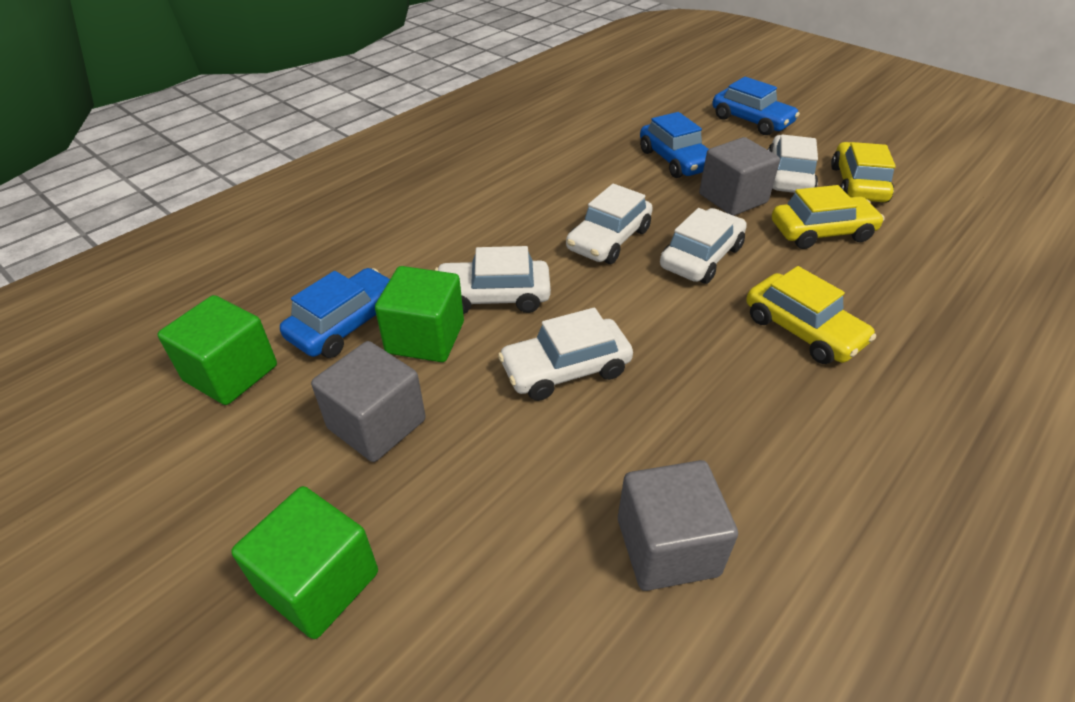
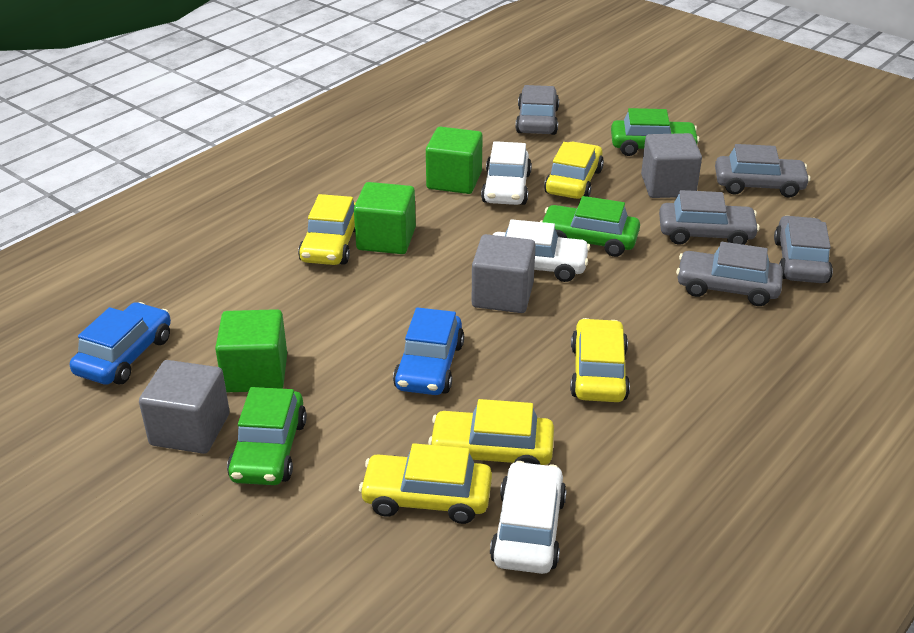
blue car: [280,268,390,358] [640,112,709,178] [712,77,800,135] = 3 -> [70,302,171,385] [393,307,464,395] = 2
green car: none = 0 -> [227,387,307,485] [540,196,640,257] [611,108,700,156] = 3
grey car: none = 0 -> [515,85,559,135] [659,190,760,245] [676,242,783,306] [715,144,810,198] [774,216,833,283] = 5
white car: [435,246,551,314] [498,308,633,401] [566,184,653,264] [660,208,747,284] [768,134,818,193] = 5 -> [481,141,532,205] [490,461,567,574] [493,219,590,282] = 3
yellow car: [746,266,876,364] [772,185,885,249] [831,142,896,203] = 3 -> [298,194,356,265] [359,443,492,524] [428,399,554,465] [544,142,604,199] [570,318,630,402] = 5

